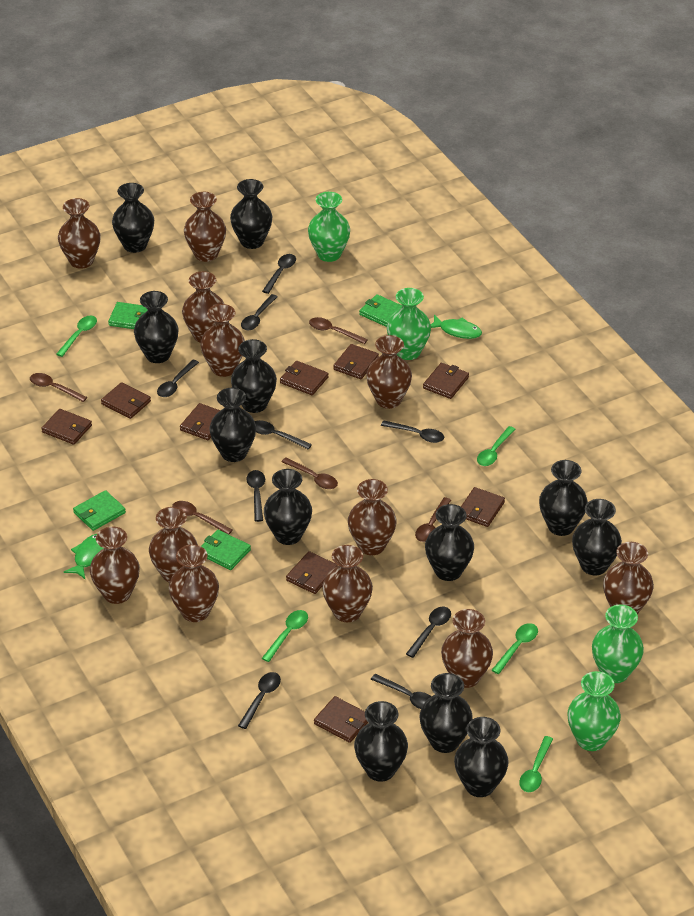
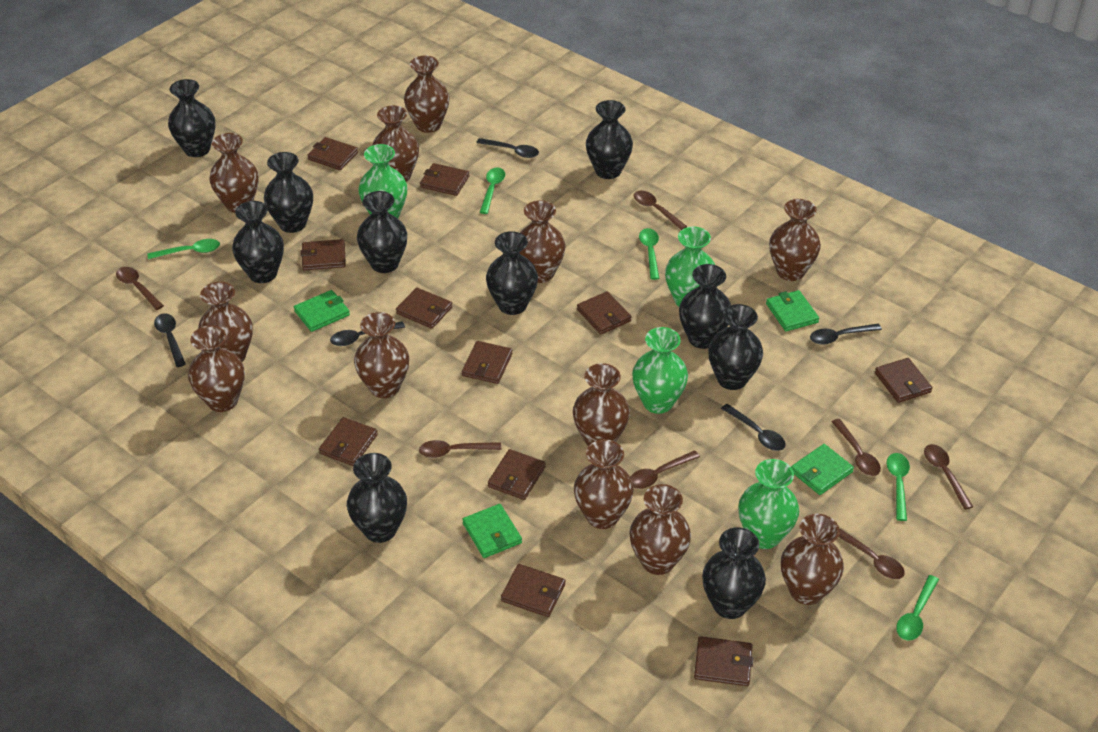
black spoon: [157,360,199,397] [238,672,281,729] [241,294,278,330] [246,470,265,522] [255,420,312,449] [262,254,296,294] [371,674,432,709] [381,420,444,443] [406,607,451,658] = 9 -> [154,313,186,367] [330,321,405,346] [476,138,539,158] [721,404,786,451] [810,324,882,345] = 5
black vase: [112,183,154,253] [134,291,179,363] [209,388,256,462] [230,179,272,249] [231,339,277,413] [264,469,312,545] [354,701,408,782] [420,673,473,753] [425,504,474,581] [454,717,509,797] [539,460,588,536] [572,499,622,575] = 12 -> [168,79,216,157] [232,201,284,283] [264,152,313,233] [347,453,407,543] [357,191,407,273] [486,231,538,315] [586,100,633,179] [679,264,731,349] [702,527,766,619] [708,304,763,390] = 10
brown spoon: [30,373,87,402] [172,501,233,534] [281,457,338,489] [309,317,368,344] [415,497,451,542] = 5 -> [116,267,164,310] [419,440,501,458] [630,451,700,489] [634,191,687,230] [832,419,881,476] [838,528,905,579] [924,444,973,510] = 7
brown wallet: [41,409,92,445] [101,382,151,419] [180,403,221,440] [280,361,329,395] [286,551,338,594] [314,696,368,743] [333,344,379,379] [423,363,469,399] [461,487,505,527] = 9 -> [301,239,346,271] [307,137,358,170] [319,417,378,466] [396,287,452,329] [420,163,469,196] [462,341,513,384] [488,449,546,500] [501,564,565,617] [577,291,631,335] [694,636,753,686] [875,358,933,403] = 11
green fish: [64,534,104,579] [431,315,482,339] = 2 -> none = 0

